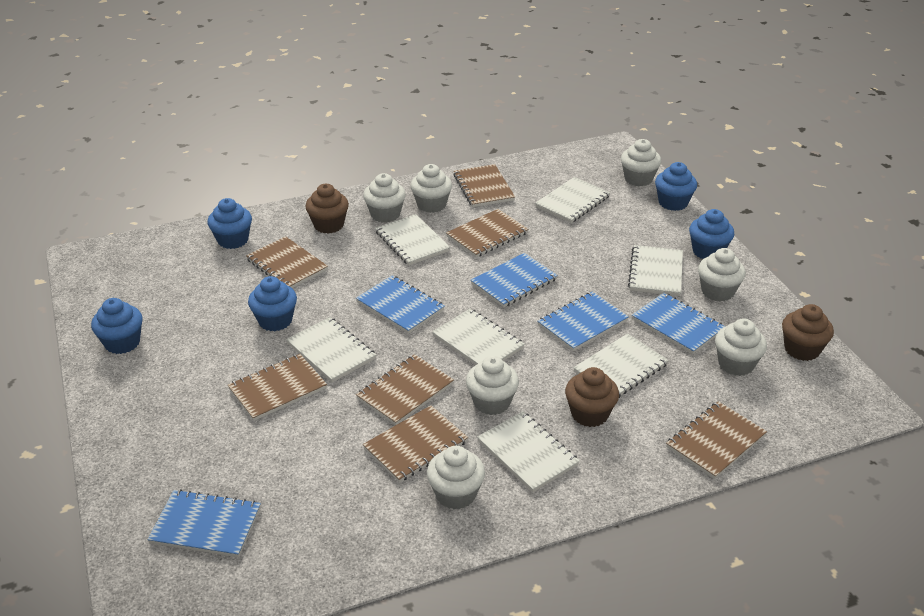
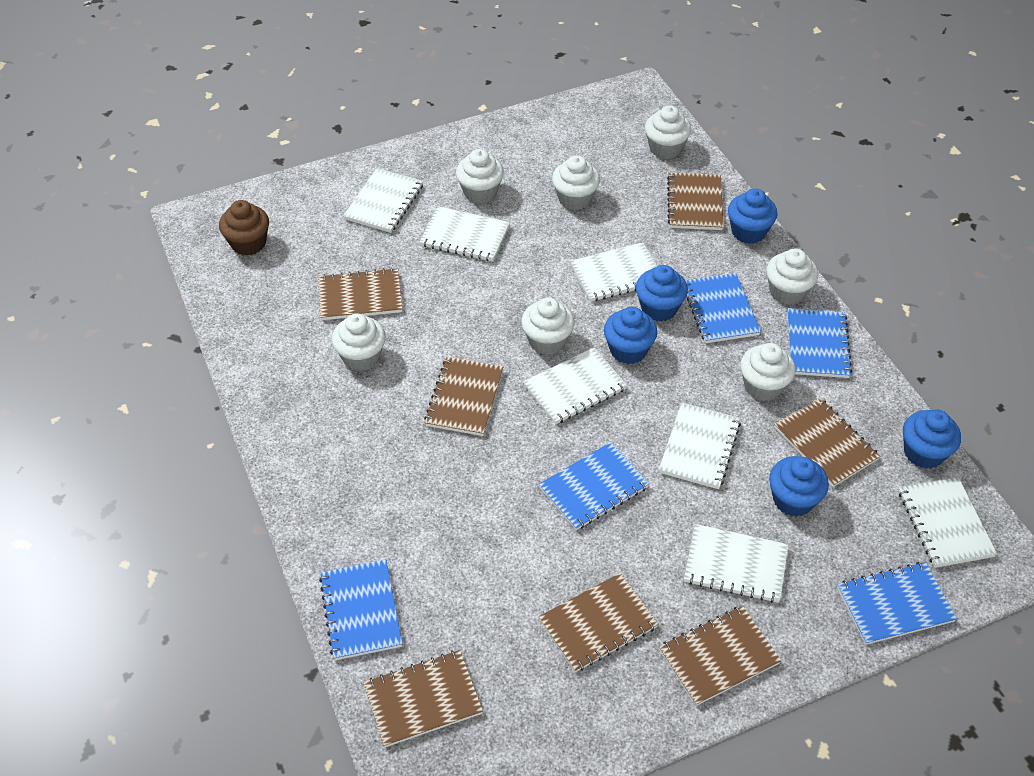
brown cupcake: [306,184,349,234] [565,367,619,427] [782,304,834,361] = 3 -> [219,200,269,256] = 1

